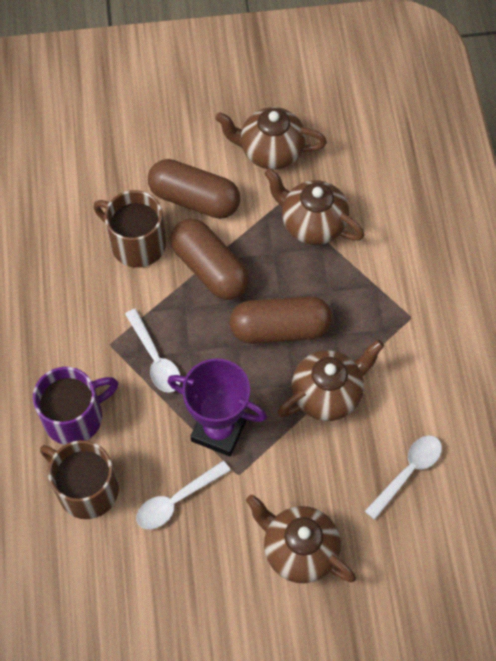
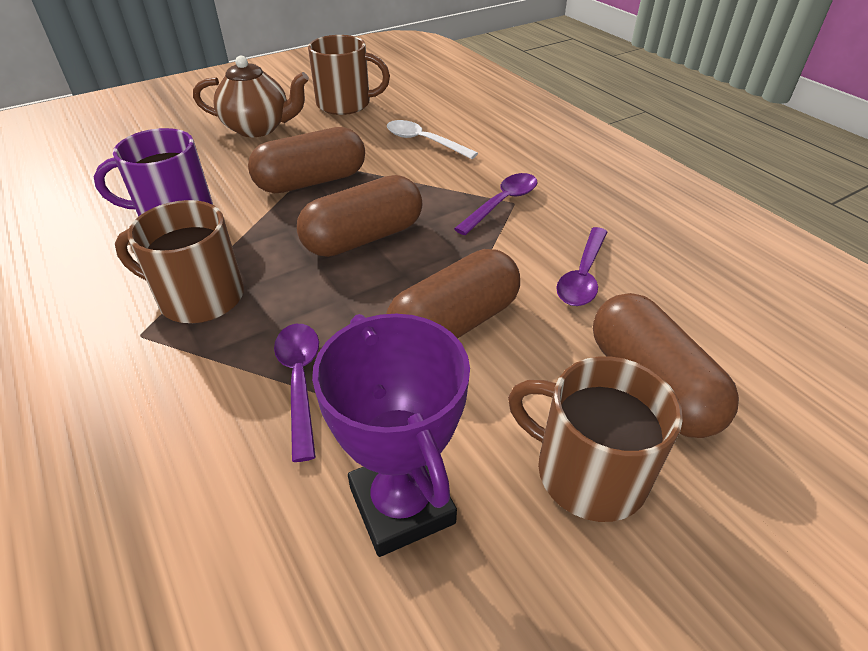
brown capsule: [148,159,240,219] [170,219,249,300] [230,296,332,344] = 3 -> [248,127,365,193] [297,175,422,257] [386,249,520,339] [593,293,739,438] = 4
brown mug: [40,440,119,519] [94,190,166,268] = 2 -> [115,200,244,323] [308,35,390,115] [508,356,683,522] = 3
brown teapot: [215,107,327,170] [246,494,356,583] [265,168,364,245] [278,340,384,421] = 4 -> [193,56,309,137] = 1
purple spoon: none = 0 -> [274,324,319,462] [454,173,537,235] [556,227,607,306] = 3
white spoon: [125,309,180,393] [136,461,231,529] [365,435,442,520] = 3 -> [387,120,478,159] = 1

